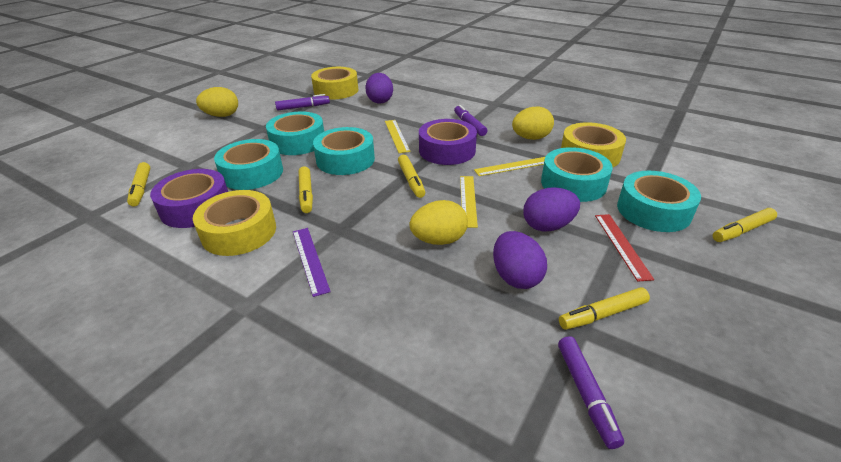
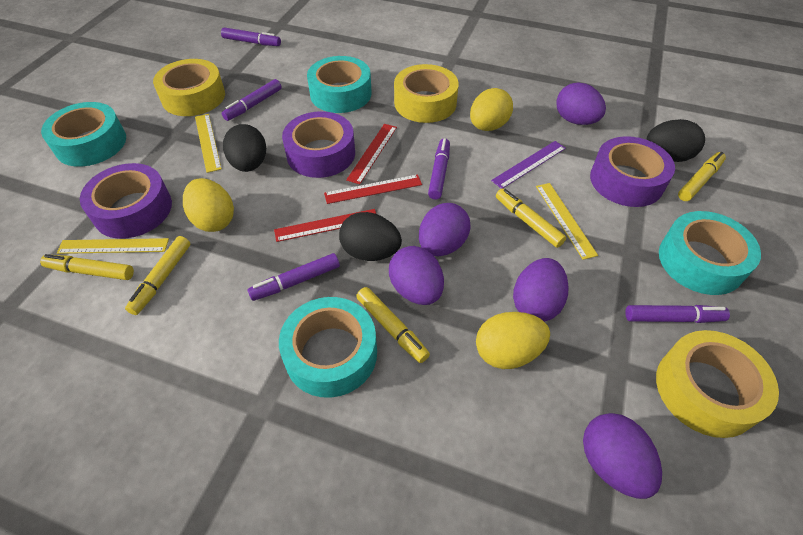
black egg: none = 0 -> [223,124,266,172] [339,212,402,261] [647,119,705,162] = 3
purple egg: [365,73,393,104] [493,231,547,289] [523,187,580,231] = 3 -> [389,246,444,305] [419,203,471,256] [513,258,569,322] [556,82,606,125] [583,413,662,499] = 5
purple marker: [275,94,330,110] [454,105,487,136] [558,336,624,449] = 3 -> [221,27,281,46] [222,79,282,121] [247,253,340,301] [428,138,450,199] [625,305,730,323] = 5
purple tape: [150,169,228,228] [419,119,477,165] = 2 -> [80,163,172,239] [282,111,355,178] [590,136,675,207] = 3
red ruler: [595,214,654,282] = 1 -> [274,209,376,242] [324,174,422,204] [346,124,397,184] = 3
turquoise tape: [214,139,283,190] [266,112,324,155] [313,127,375,175] [541,147,613,202] [617,171,701,232] = 5 -> [41,102,126,167] [279,297,377,398] [307,56,372,113] [659,211,761,295] = 4

